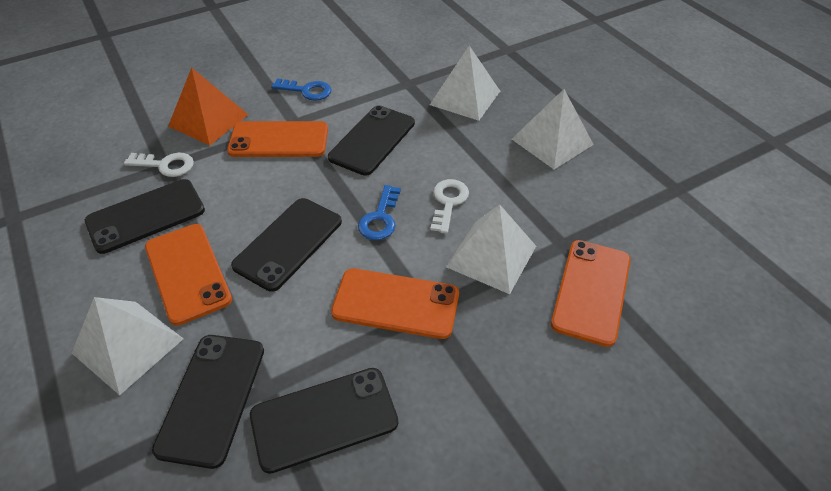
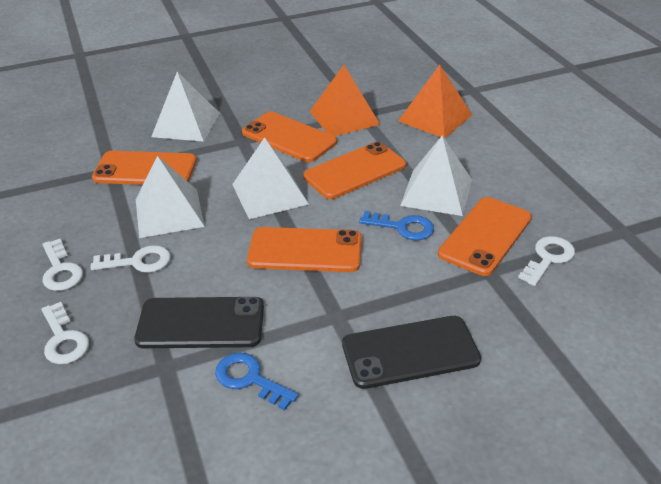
black phone: [85,179,205,254] [152,335,264,469] [231,198,342,292] [250,368,398,474] [328,105,415,176] = 5 -> [134,297,264,348] [342,316,481,389] = 2
orange phone: [145,224,232,326] [227,121,328,157] [331,268,459,339] [551,240,631,347] = 4 -> [92,151,197,185] [242,112,337,162] [247,227,362,272] [303,142,406,199] [438,197,532,276] = 5
orange pyramid: [168,67,249,146] = 1 -> [310,65,380,136] [398,65,472,139] = 2
white key: [124,153,194,177] [430,179,469,234] = 2 -> [41,302,89,364] [42,239,83,291] [91,245,171,273] [518,236,575,286] = 4

